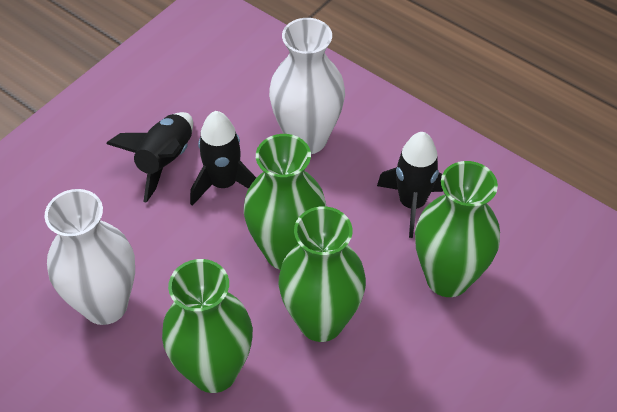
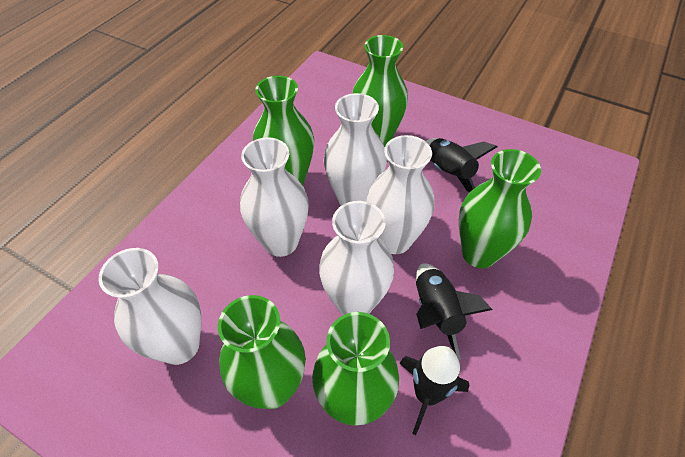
green vase: [162,259,253,393] [244,134,326,270] [279,206,366,342] [415,161,500,297] = 4 -> [218,295,306,409] [253,76,314,185] [312,312,399,426] [352,35,408,146] [459,149,541,268] = 5
white vase: [45,189,135,325] [269,18,345,154] = 2 -> [99,248,201,365] [240,137,309,257] [319,201,394,315] [324,93,387,206] [366,135,434,254] = 5

